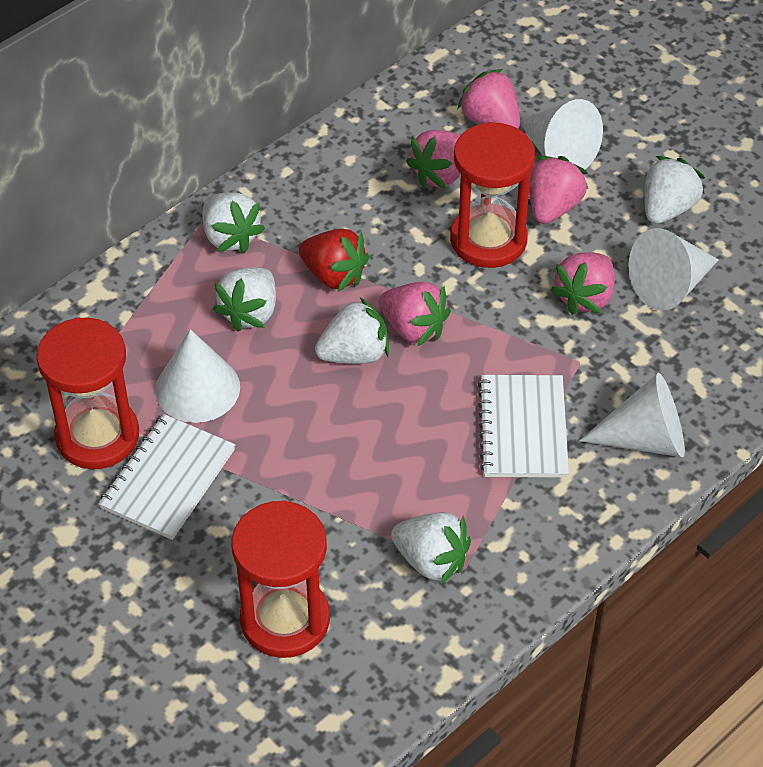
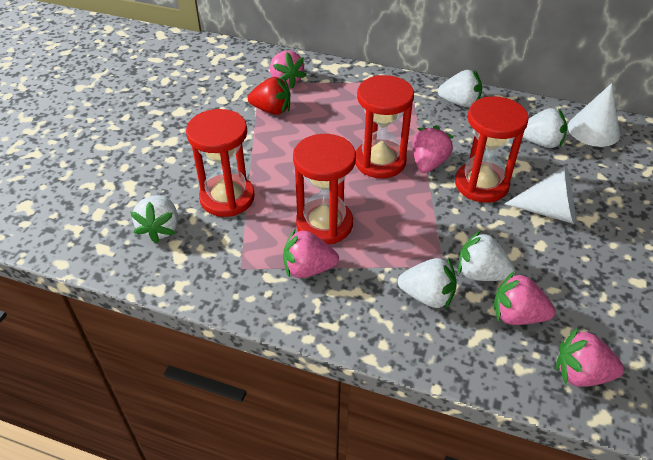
red hourglass: [36,317,139,469] [232,500,330,658] [450,122,535,268] = 3 -> [186,109,255,217] [293,134,356,245] [355,75,414,178] [455,96,529,203] = 4
white cone: [155,329,240,423] [520,99,603,169] [579,373,685,457] [628,228,719,311] = 4 -> [505,165,575,224] [568,83,620,147] = 2
white notebook: [98,414,235,540] [478,375,569,478] = 2 -> none = 0

